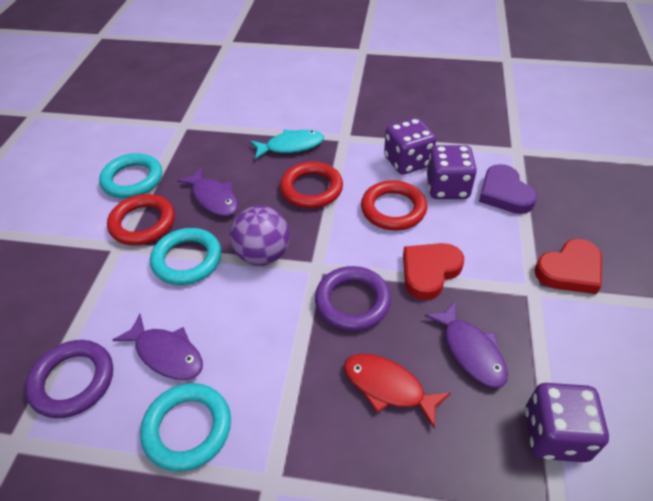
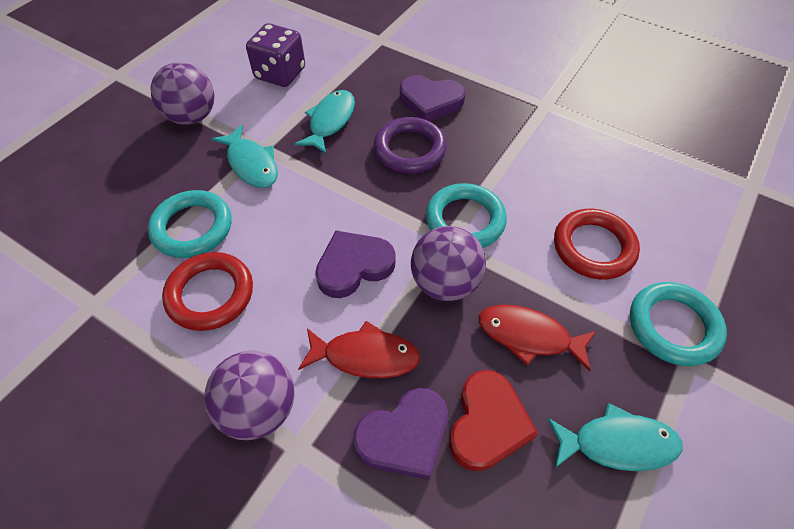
purple ball: [230,206,290,266] = 1 -> [151,62,214,125] [204,351,294,440] [411,226,486,301] = 3
purple dice: [384,118,436,175] [427,145,477,199] [525,383,609,462] = 3 -> [246,23,305,87] = 1
purple fish: [113,314,203,380] [177,167,238,216] [425,302,508,388] = 3 -> none = 0
purple heart: [479,164,537,214] = 1 -> [315,231,396,298] [353,388,448,480] [400,75,465,121] = 3
purple ring: [25,340,113,418] [315,266,391,331] = 2 -> [374,117,447,174] = 1
red fish: [344,354,451,428] = 1 -> [298,321,420,378] [479,305,596,371] = 2
red heart: [403,243,464,300] [534,239,602,294] = 2 -> [449,370,538,471] = 1
red ring: [107,194,175,245] [280,162,343,208] [361,180,427,231] = 3 -> [162,252,253,331] [554,209,640,280] = 2
turquoise fish: [250,129,324,159] = 1 -> [212,125,278,188] [295,90,355,154] [547,403,683,471] = 3

